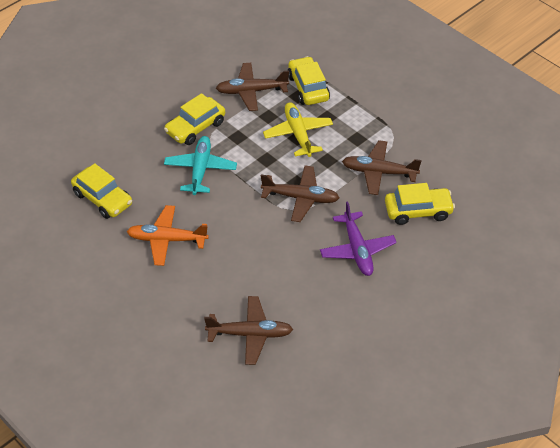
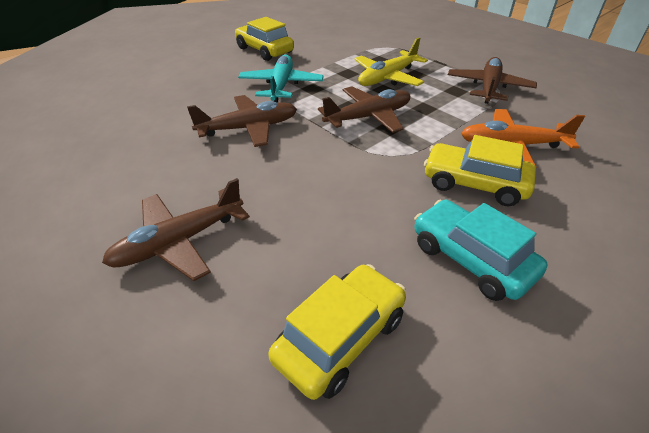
purple plane: [320,201,397,276] = 1 -> none = 0
turquoise car: none = 0 -> [414,200,548,301] = 1
yellow car: [71,163,132,219] [164,93,225,145] [288,56,330,105] [385,183,455,225] = 4 -> [235,17,294,61] [268,264,406,400] [424,135,536,206] = 3

